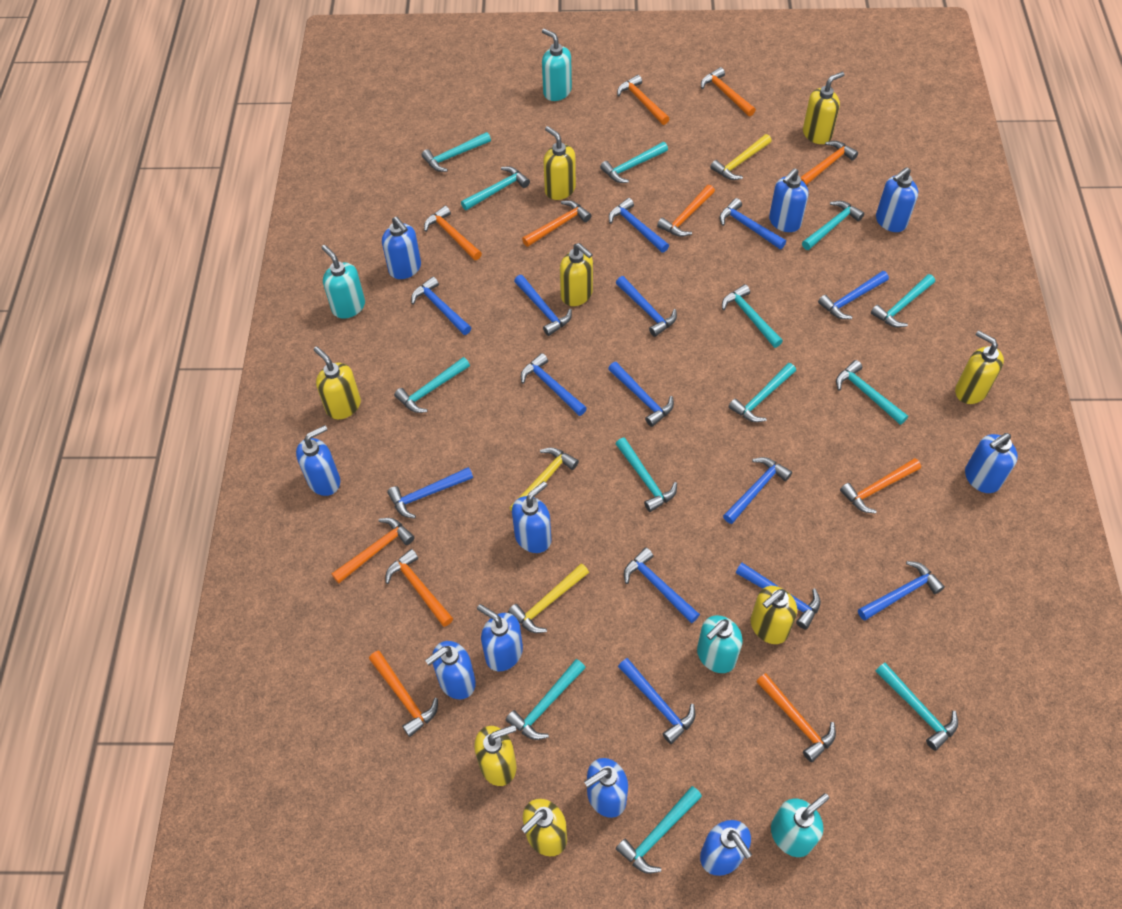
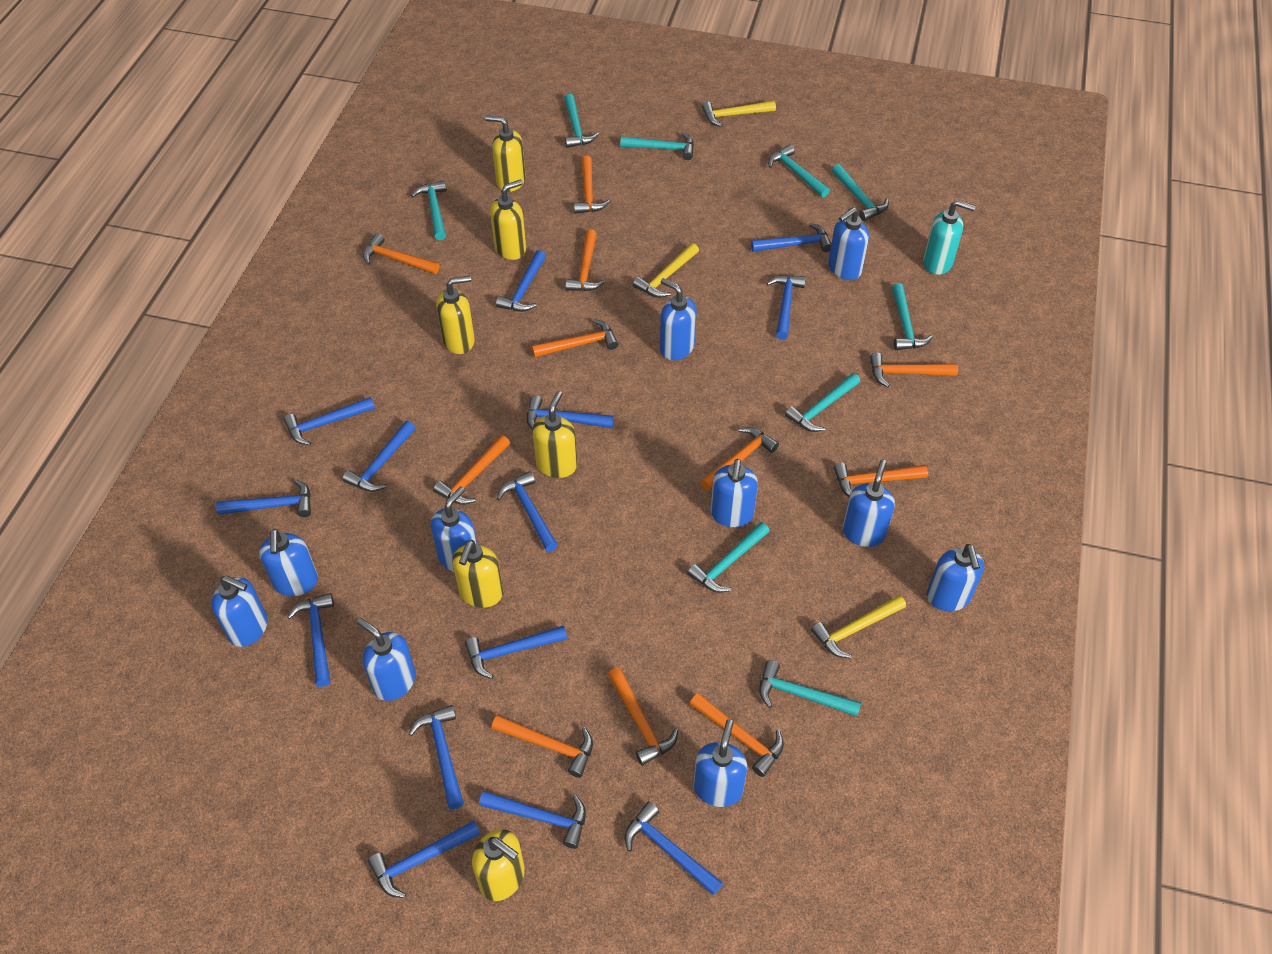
turquoise hammer: [394,357,470,413] [422,132,491,172] [461,166,530,210] [506,659,586,740] [600,142,668,183] [616,437,677,512] [616,786,702,874] [722,284,783,348] [728,363,796,422] [802,201,864,250] [836,360,908,425] [871,274,935,328] [876,663,958,751] = 13 -> [411,180,447,240] [564,94,599,148] [620,132,694,160] [687,522,770,593] [759,660,861,716] [768,144,830,198] [785,373,860,432] [832,164,889,221] [892,283,933,350] = 9
turquoise soap dispenser: [322,245,365,319] [542,28,572,101] [697,615,743,673] [771,793,829,857] = 4 -> [923,200,976,275] = 1
yellow soap dispenser: [314,347,361,419] [474,725,517,786] [521,799,567,856] [543,126,576,200] [560,243,593,306] [751,586,797,644] [803,72,845,144] [955,330,1004,404] = 8 -> [436,276,475,354] [452,540,503,608] [472,829,525,901] [486,116,526,192] [490,179,526,260] [532,391,577,478] = 6

